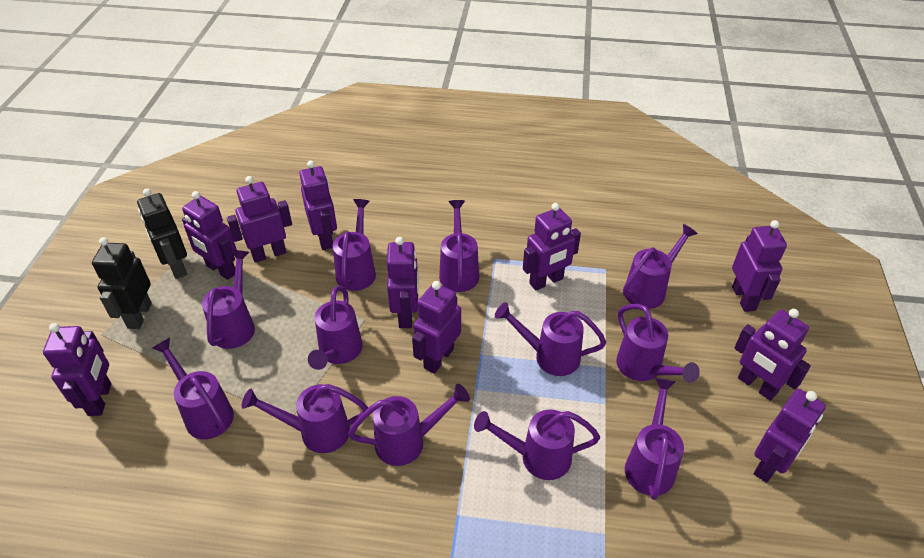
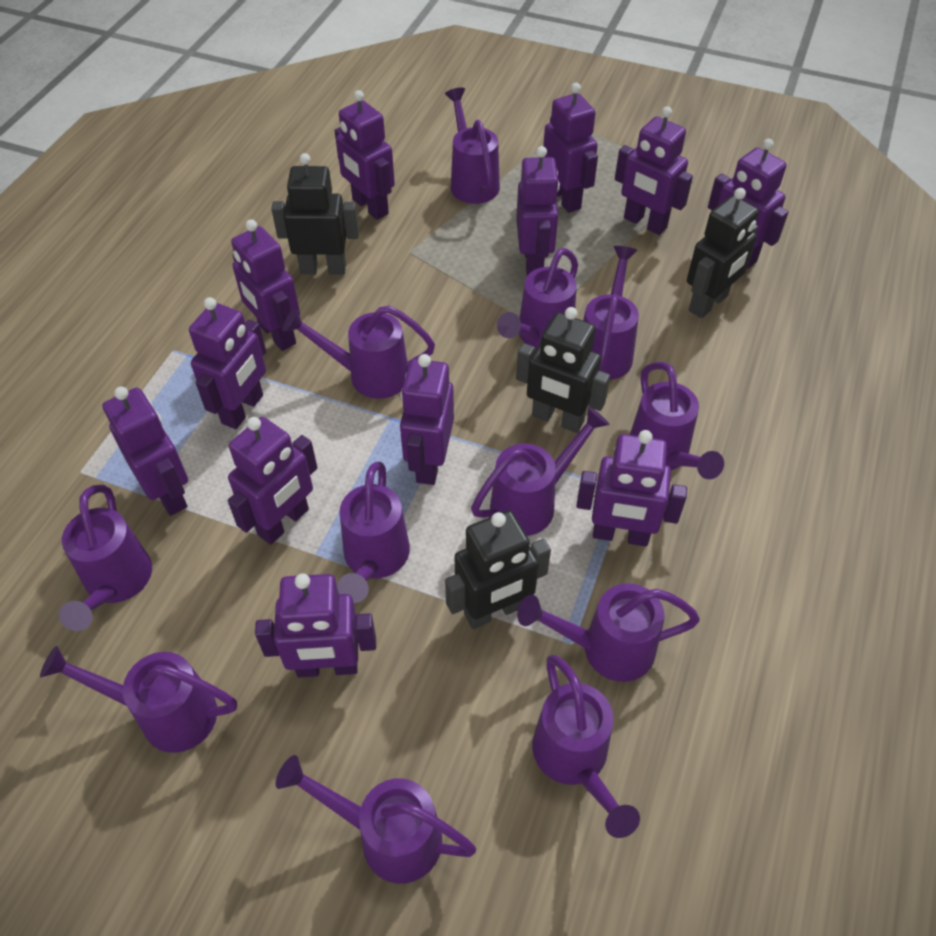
black robot: [92,237,152,329] [137,188,187,279] = 2 -> [271,153,359,275] [445,510,551,629] [516,307,610,433] [687,188,759,318] = 4
purple robot: [43,323,111,416] [182,191,237,280] [227,176,292,263] [299,161,337,250] [387,237,419,328] [412,281,461,374] [523,203,581,291] [732,220,787,312] [734,309,811,401] [754,389,826,483] = 10 -> [102,386,188,516] [189,297,266,429] [228,417,317,545] [231,219,300,351] [255,573,376,678] [335,90,395,220] [400,354,454,485] [516,146,560,276] [543,83,598,213] [576,430,687,546] [615,107,693,235] [708,139,788,269] = 12

